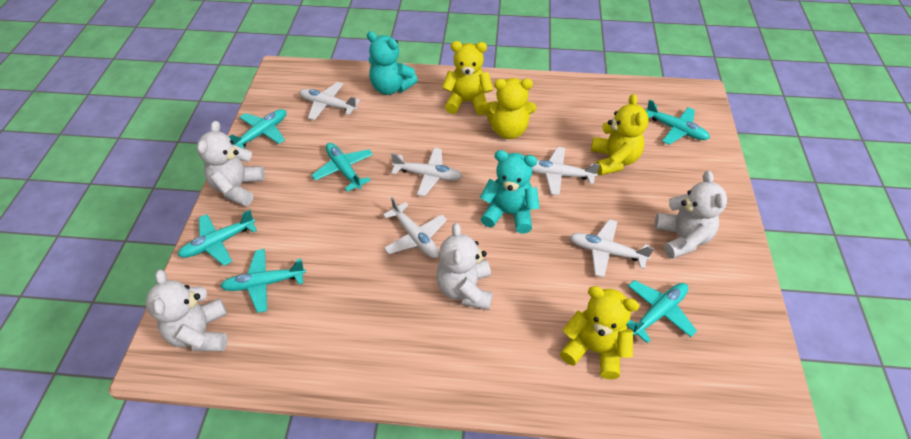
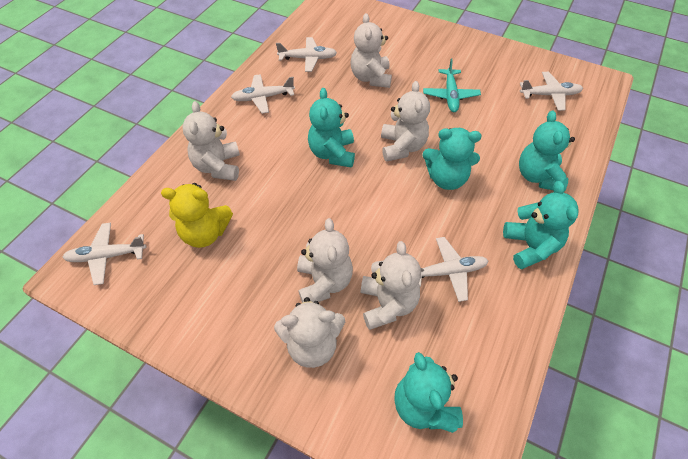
turquoise plane: [178,210,257,266] [220,249,306,313] [229,109,286,149] [312,143,373,192] [626,280,697,343] [646,99,710,145] = 6 -> [423,59,481,112] = 1
turquoise teddy bear: [367,31,418,95] [480,150,540,234] = 2 -> [308,88,355,168] [394,352,463,433] [423,128,481,190] [503,181,579,269] [519,110,575,192] = 5
white teddy bear: [146,270,227,351] [197,121,265,206] [436,223,493,310] [655,171,727,259] = 4 -> [183,101,240,181] [274,297,345,368] [297,218,353,303] [350,13,392,88] [361,241,421,330] [381,81,430,162] = 6
yellow teddy bear: [442,41,493,115] [483,78,536,139] [560,286,639,380] [591,94,649,176] = 4 -> [161,183,233,248] = 1

